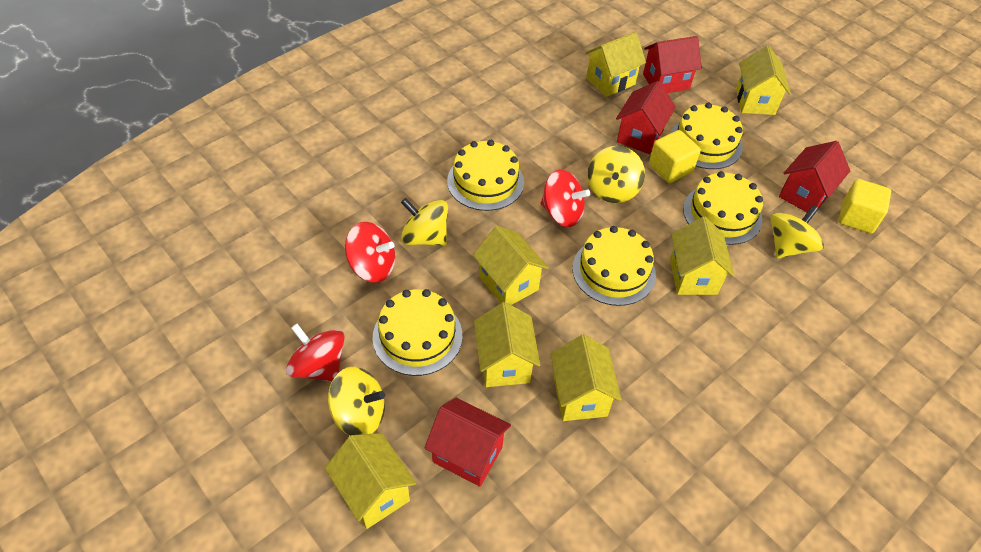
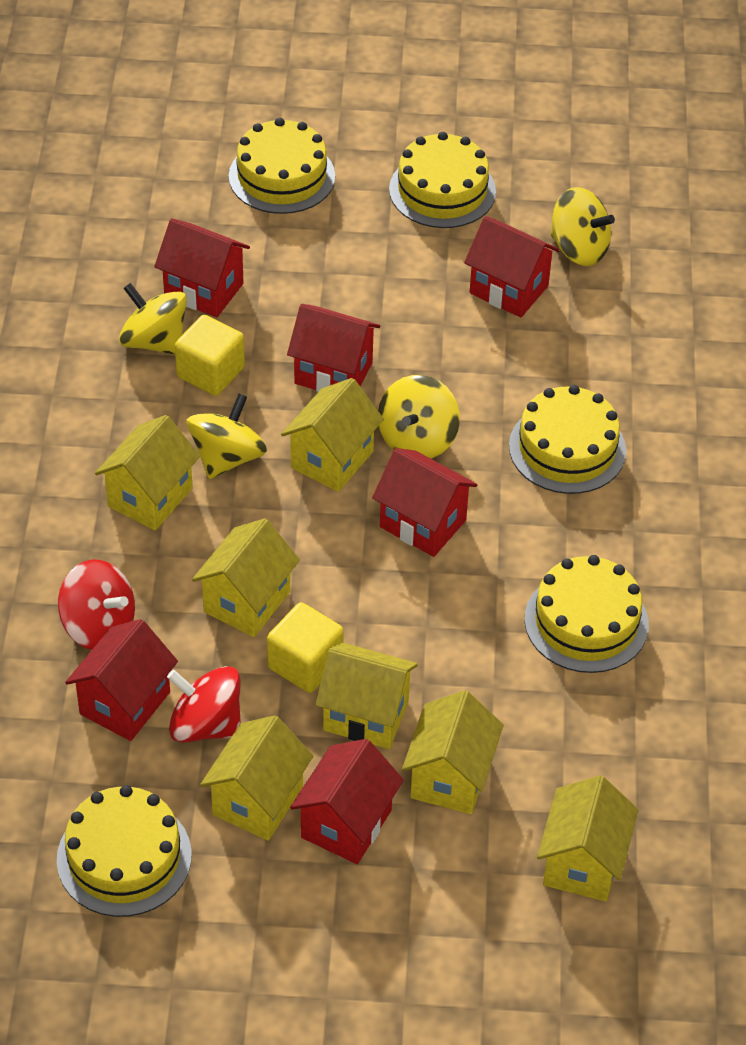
red house: [424,398,511,487] [616,81,676,154] [643,36,702,93] [779,141,850,212] = 4 -> [65,619,178,741] [154,218,250,317] [287,304,380,392] [290,739,404,864] [372,448,477,557] [464,216,560,318] = 6
red spinning top: [286,324,345,382] [345,222,395,283] [541,169,590,227] = 3 -> [58,559,135,650] [167,666,241,743] = 2

